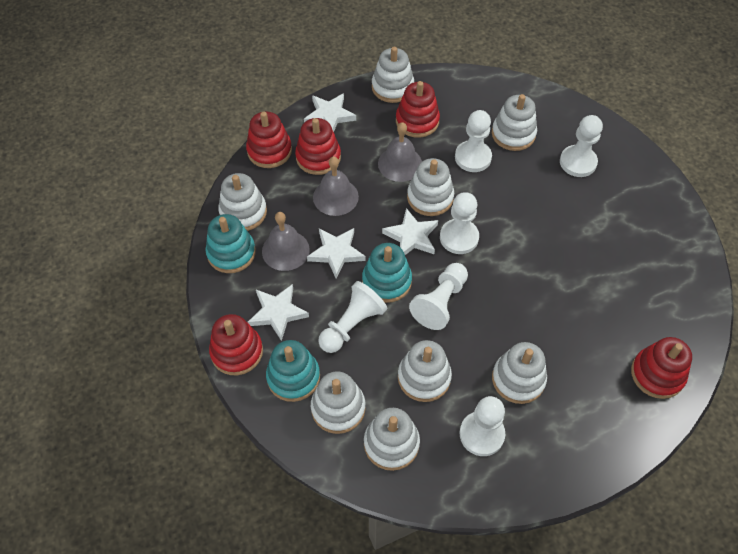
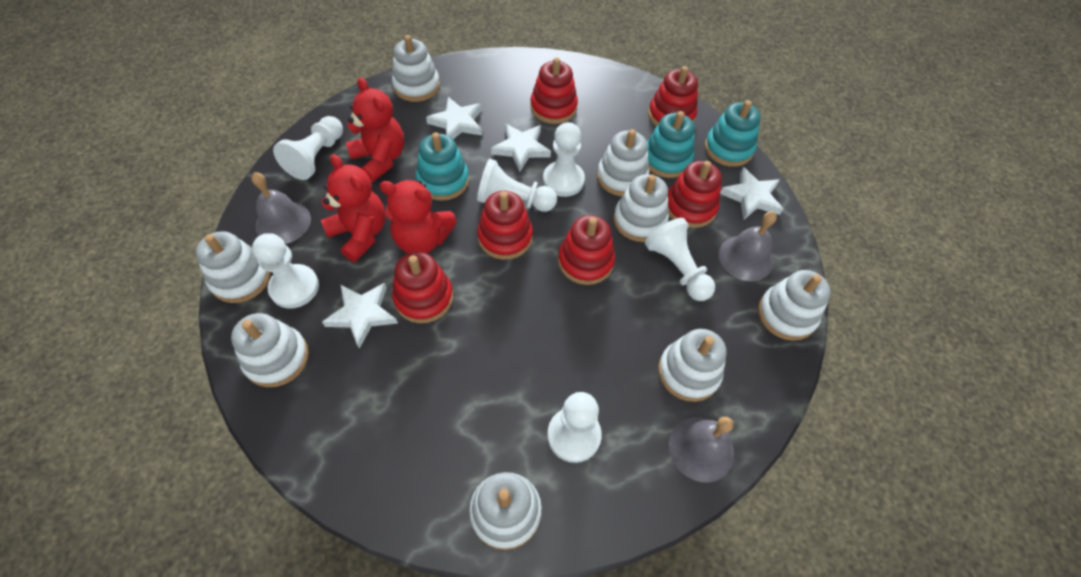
red stacking toy: [209,314,263,375] [246,111,292,168] [295,118,341,175] [396,81,440,138] [631,337,692,399] = 5 -> [392,252,453,323] [477,191,533,260] [530,57,578,124] [558,215,615,285] [648,66,698,127] [668,161,722,228] = 6
red teddy bear: none = 0 -> [321,154,386,262] [346,77,404,182] [379,180,457,253] = 3

